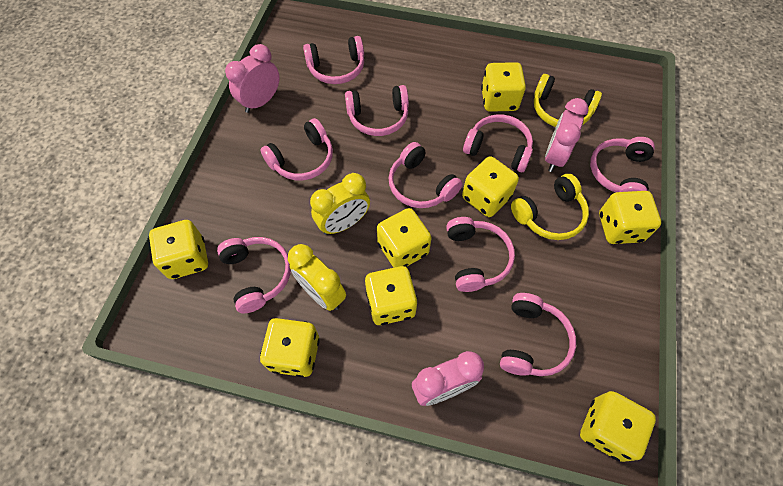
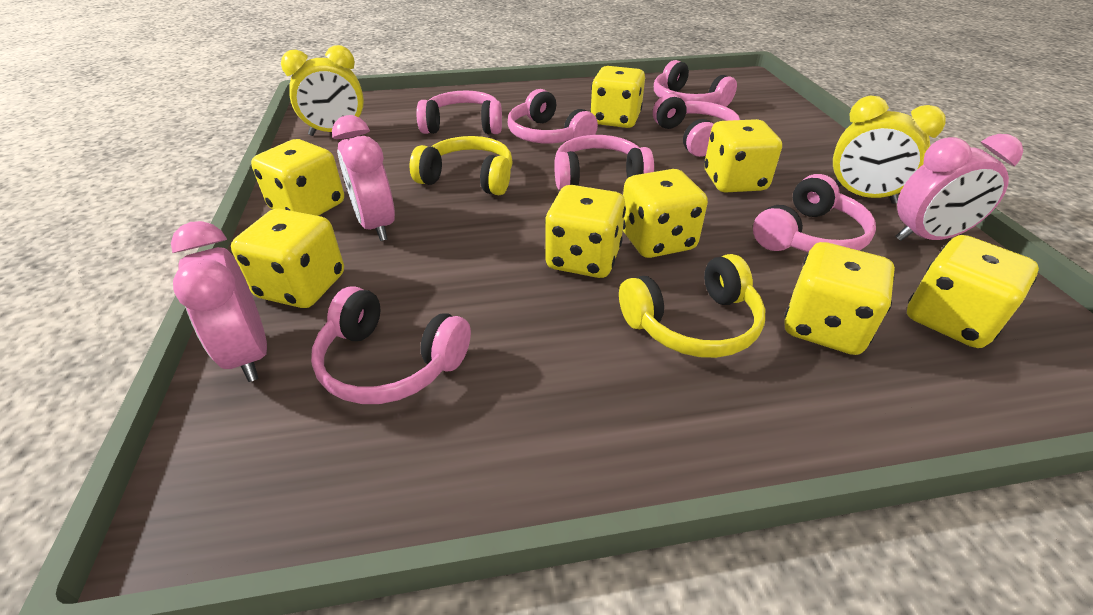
pink headphones: [217,237,291,313] [260,118,333,180] [303,36,364,84] [345,85,409,136] [389,142,463,208] [446,217,515,292] [463,114,533,172] [500,293,576,376] [590,137,655,193] = 9 -> [311,286,471,404] [416,91,502,134] [507,89,598,143] [554,135,654,190] [653,94,740,157] [654,60,737,107] [753,174,876,252] = 7

